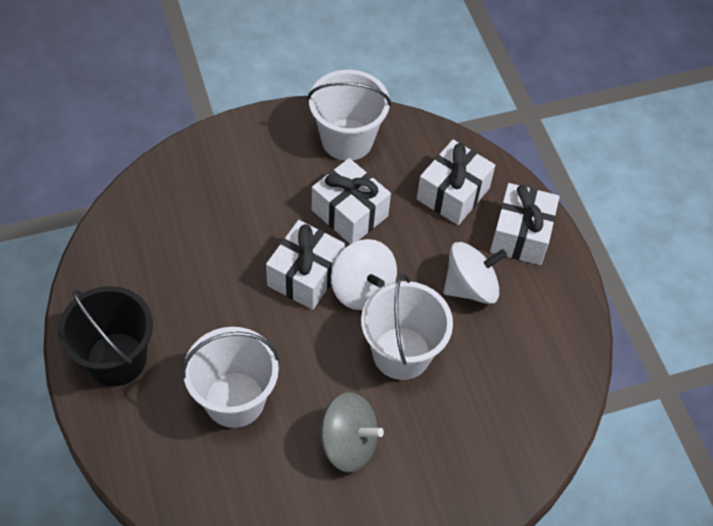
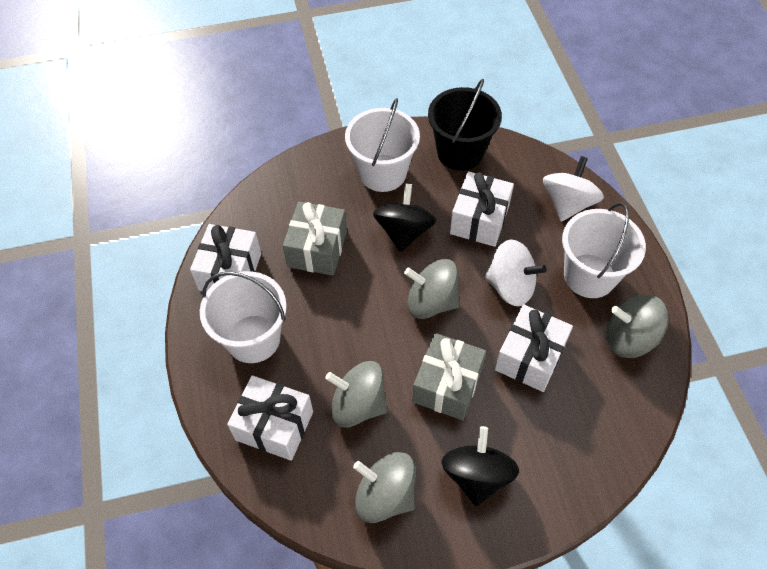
black spinning top: none = 0 -> [373,183,437,252] [441,426,519,506] = 2
grey gift: none = 0 -> [283,202,347,276] [412,333,486,420] = 2
grey spinning top: [318,392,384,472] = 1 -> [325,361,387,427] [353,452,416,523] [404,259,459,319] [606,295,669,358] = 4

